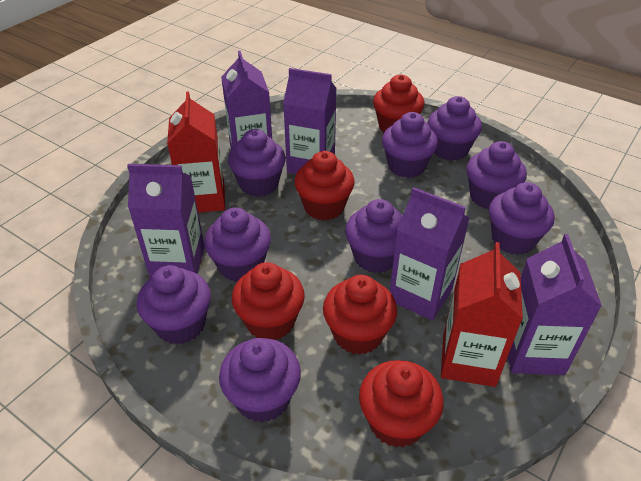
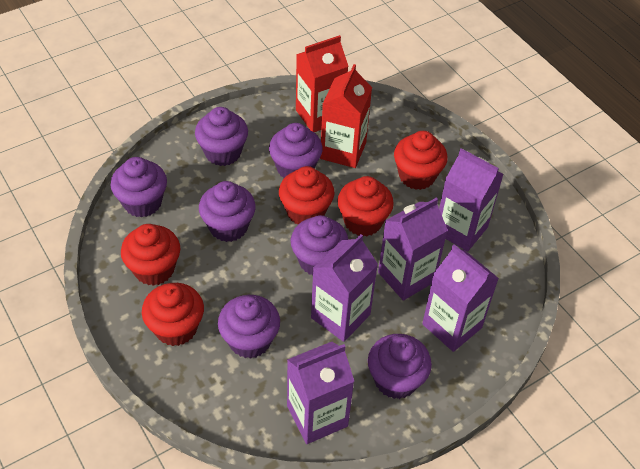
purple cupcake: [137,265,211,345] [204,208,271,282] [219,338,301,423] [228,129,286,197] [345,199,403,273] [382,112,438,178] [427,96,482,161] [466,141,527,210] [489,182,554,255] = 9 -> [111,157,167,218] [195,107,248,166] [199,181,256,242] [218,295,280,359] [269,123,323,178] [290,215,348,275] [368,334,432,399] = 7

